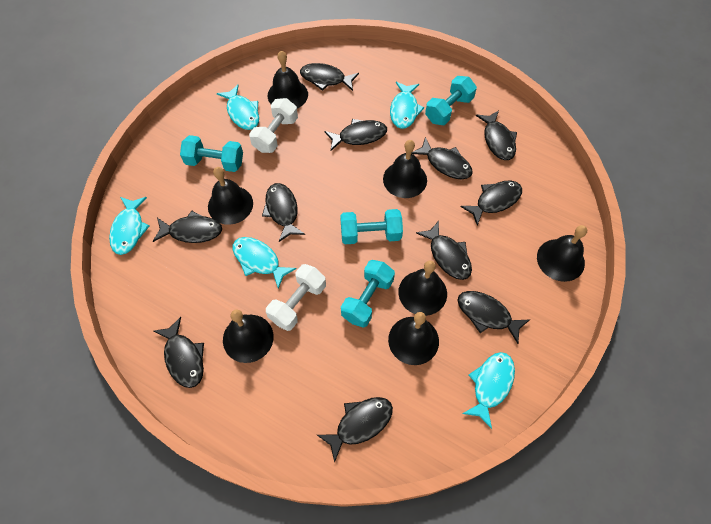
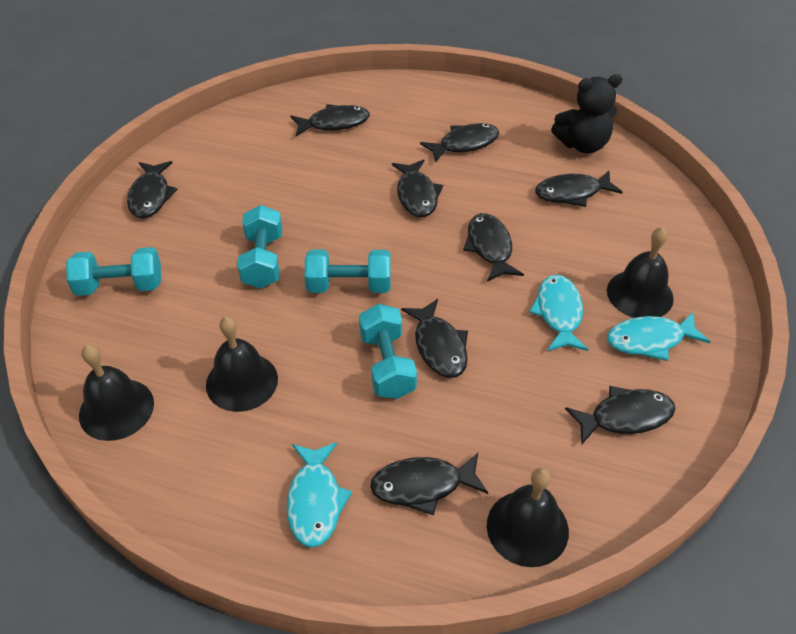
black bell: [208,167,253,225] [223,309,274,363] [268,51,308,108] [383,140,427,198] [388,312,439,365] [398,261,447,316] [537,225,587,282] = 7 -> [79,345,154,441] [206,316,278,412] [487,468,569,567] [607,227,674,318] = 4
black fish: [153,211,222,243] [154,317,204,388] [262,183,305,242] [300,63,359,91] [317,397,393,463] [325,119,387,151] [411,137,473,179] [416,221,472,280] [457,291,531,344] [461,180,522,226] [476,110,517,160] = 11 -> [127,161,178,218] [290,104,370,136] [370,453,488,515] [392,159,443,217] [401,299,468,378] [420,123,499,163] [463,213,524,282] [535,171,623,207] [565,386,675,445] = 9
black teddy bear: none = 0 -> [551,74,622,154] = 1
turquoise fish: [109,197,150,255] [217,85,259,130] [233,237,297,289] [390,82,424,129] [462,352,515,429] = 5 -> [287,442,352,548] [529,275,589,351] [607,312,710,361] = 3
white dumbbell: [249,98,298,153] [266,264,326,331] = 2 -> none = 0

